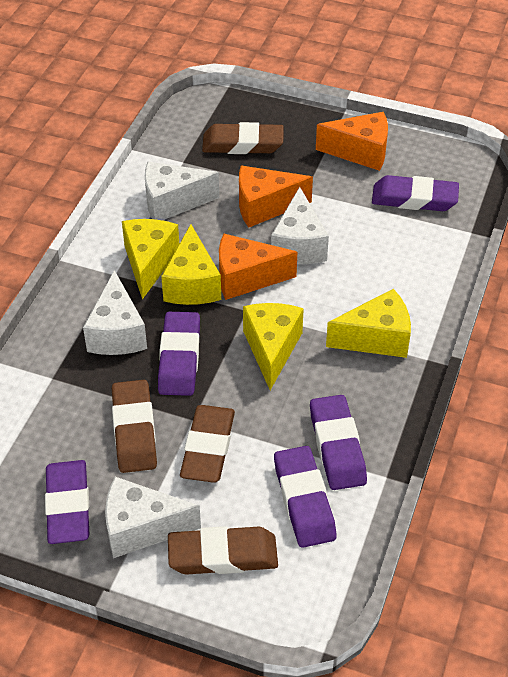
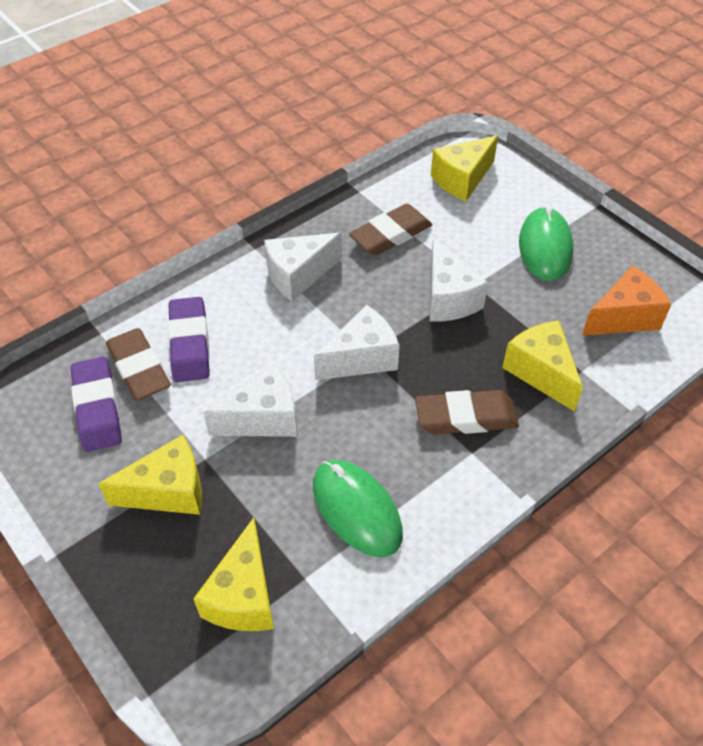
brown eraser: [112,380,157,473] [168,526,278,575] [180,405,235,483] [202,122,284,154] = 4 -> [106,328,171,400] [349,204,432,256] [415,390,519,434] = 3
green mouse: none = 0 -> [313,460,403,557] [519,206,573,281] = 2
orange cheese: [219,234,297,300] [239,166,313,227] [316,112,388,171] = 3 -> [582,266,671,335] = 1
purple eraser: [45,460,89,544] [158,312,200,396] [274,446,337,548] [310,395,367,490] [372,175,459,211] = 5 -> [71,357,122,452] [168,297,210,382] = 2

